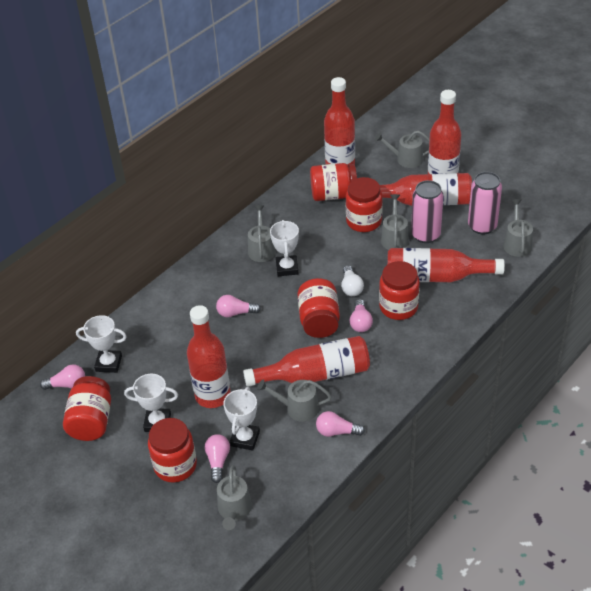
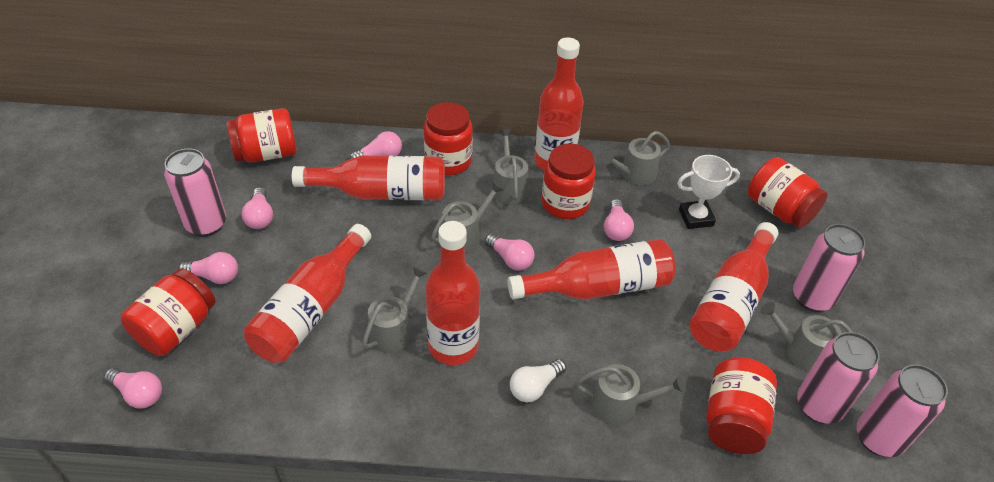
pink can: [411,180,444,243] [468,172,502,235] = 2 -> [164,148,226,237] [793,224,866,312] [797,332,880,424] [857,364,948,457] = 4
pink light bulb: [40,364,85,390] [205,434,230,483] [216,295,261,317] [316,411,365,437] [350,299,373,332] = 5 -> [104,368,162,408] [178,252,238,284] [242,187,273,229] [350,131,402,159] [485,234,534,271] [604,199,634,241] = 6
white trophy: [76,315,127,373] [124,374,178,432] [223,387,260,450] [270,220,299,276] = 4 -> [677,155,740,229] = 1

